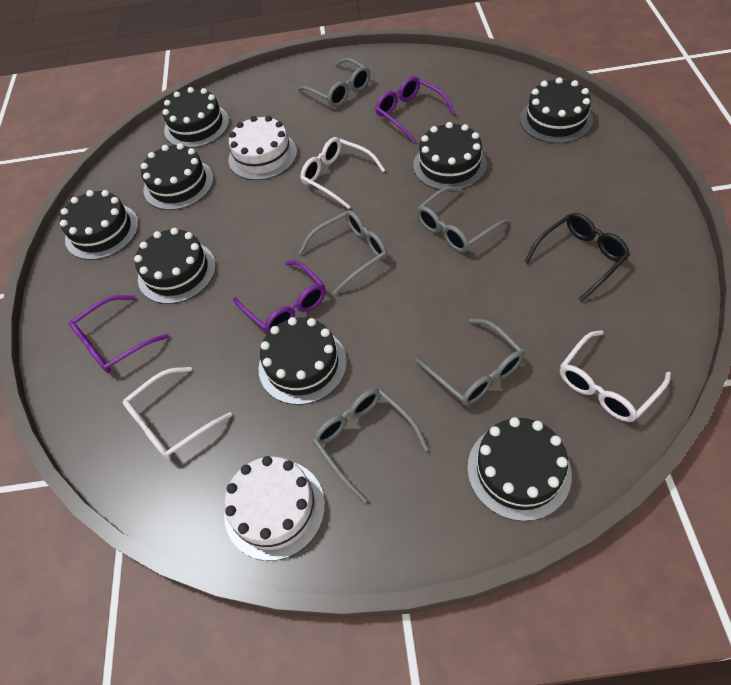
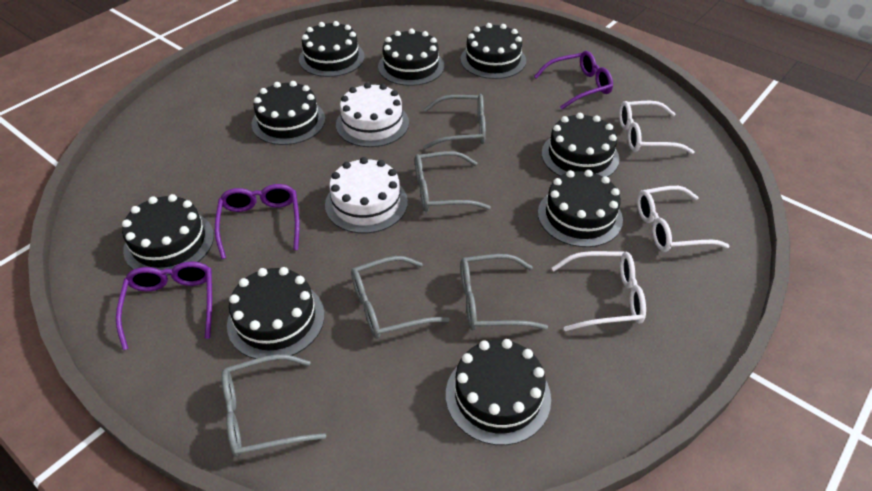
black cake: [60,190,139,260] [134,228,216,304] [141,143,214,210] [162,87,229,148] [259,317,347,405] [413,122,487,190] [467,417,572,521] [520,77,593,143] = 8 -> [122,194,214,276] [227,267,325,359] [252,81,325,145] [299,21,365,77] [378,29,444,86] [446,339,551,445] [460,23,526,79] [538,170,623,247] [541,113,619,177] = 9
black glasses: [524,213,630,302] = 1 -> none = 0

